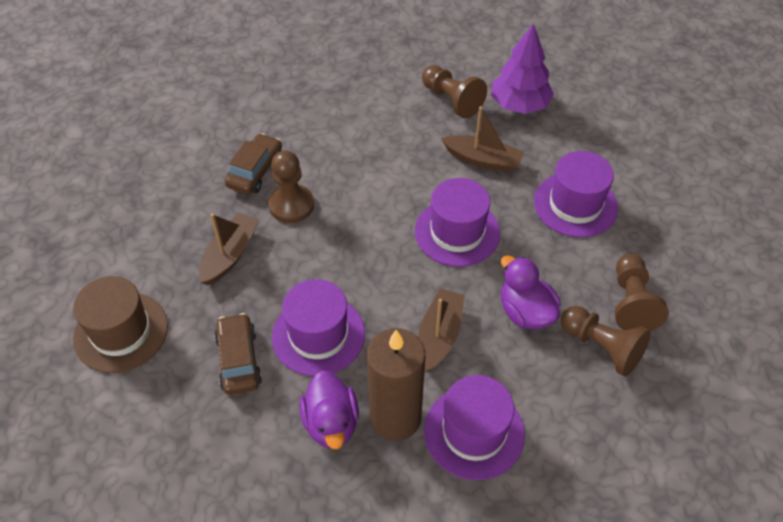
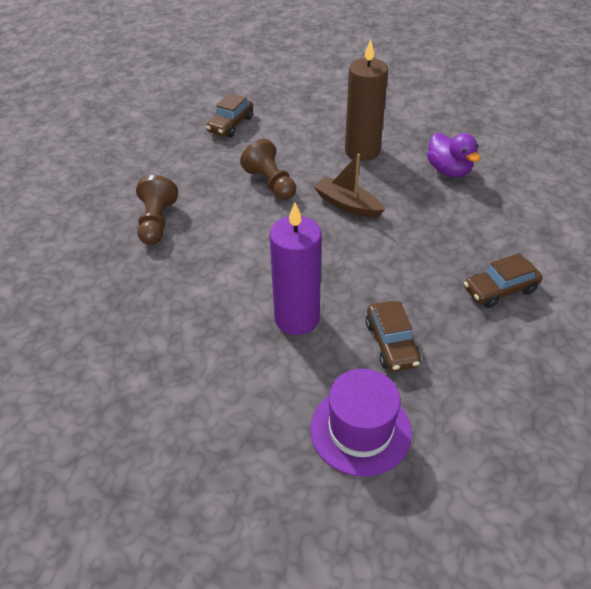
brown boat: [199,213,259,285] [418,288,465,372] [441,106,524,172] = 3 -> [314,154,385,218] = 1
brown car: [214,313,262,395] [225,133,282,194] = 2 -> [206,93,253,137] [366,301,421,372] [464,253,542,308] = 3
brown hat: [73,276,168,373] = 1 -> none = 0
brown pawn: [268,150,314,223] [422,65,487,119] [561,306,651,377] [615,253,668,331] = 4 -> [136,175,178,245] [240,139,296,200] = 2
purple candle: none = 0 -> [270,203,322,335] = 1
purple duck: [299,370,359,449] [501,255,561,329] = 2 -> [427,133,480,177] = 1
purple hat: [272,279,365,376] [415,178,500,267] [424,375,525,480] [534,151,618,238] = 4 -> [310,369,412,477] = 1
purple tree: [491,23,554,114] = 1 -> none = 0

